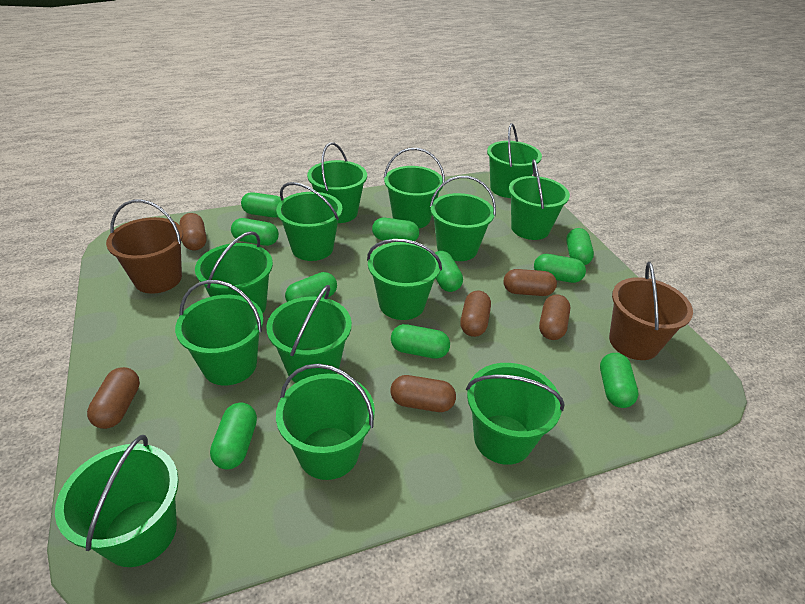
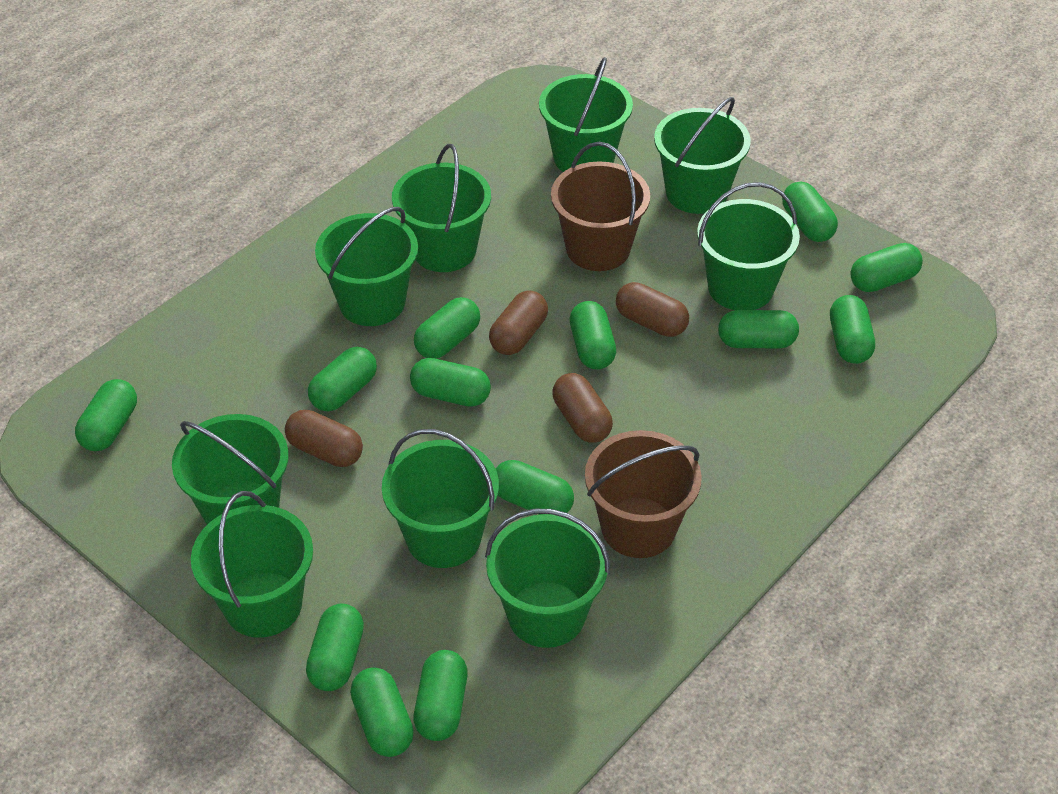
brown capsule: [87,367,140,429] [179,213,206,251] [390,375,456,412] [460,291,491,337] [503,269,557,296] [539,294,570,340] = 6 -> [285,410,363,467] [489,291,548,355] [552,373,613,443] [616,282,689,337] = 4
green bucket: [55,435,179,567] [175,280,263,386] [195,231,273,313] [266,285,352,383] [276,182,342,261] [276,364,375,480] [307,142,367,223] [367,239,442,320] [384,148,445,228] [430,176,496,261] [466,363,565,465] [487,123,542,198] [509,159,570,240] = 13 -> [172,414,289,525] [191,491,313,638] [315,207,418,326] [382,429,499,568] [392,144,491,272] [485,509,610,648] [539,57,633,172] [654,97,751,214] [697,182,800,310] = 9
green capsule: [210,403,257,469] [231,218,279,246] [241,192,281,218] [285,272,337,302] [372,218,419,241] [391,324,450,359] [435,251,463,292] [534,254,586,283] [566,228,594,265] [600,353,638,408] = 10 -> [75,379,137,451] [306,604,364,691] [308,347,377,412] [350,667,414,757] [410,358,491,407] [413,650,468,741] [414,297,480,359] [495,460,574,515] [570,301,616,369] [718,310,799,348] [782,181,838,242] [830,295,875,364] [850,243,923,292] = 13

